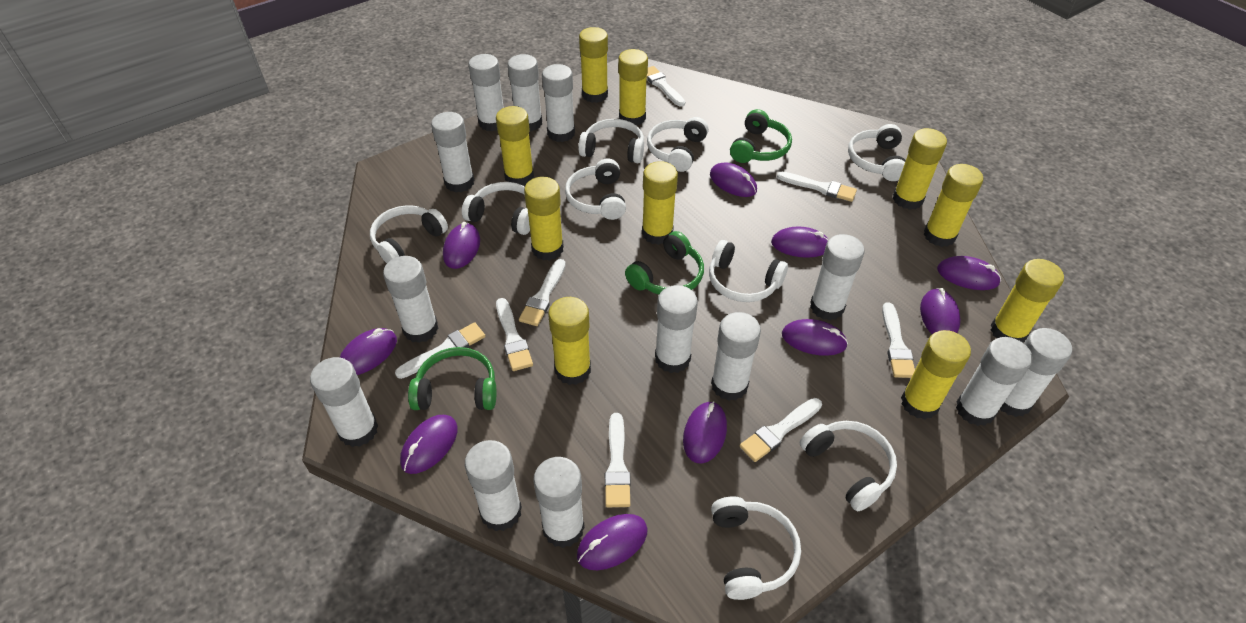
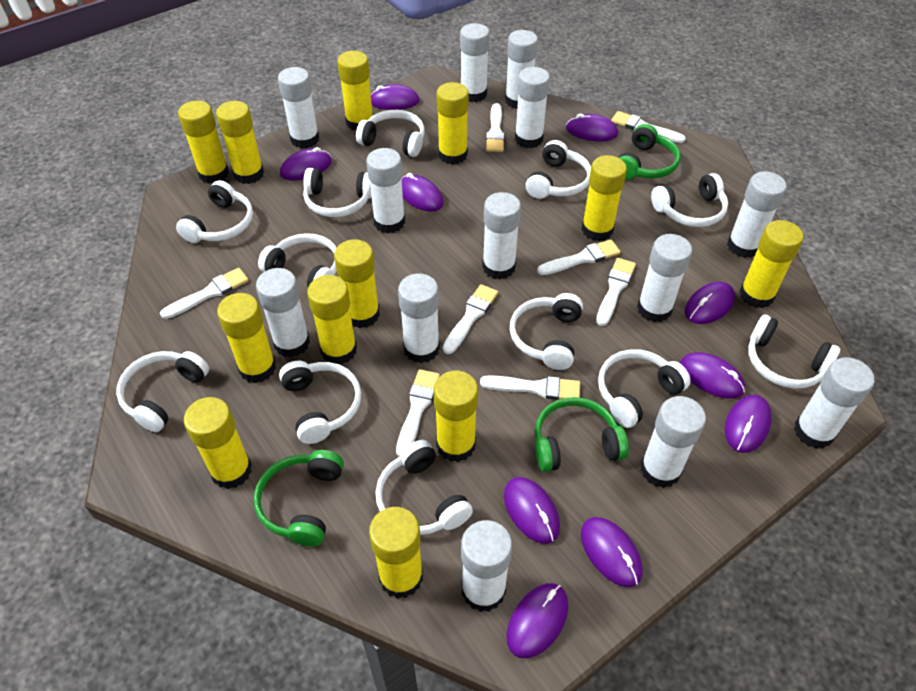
white headphones: [370,205,448,263] [462,182,530,235] [565,159,626,220] [578,119,644,163] [647,117,709,172] [709,240,788,302] [711,496,801,600] [800,421,897,511] [848,124,906,181] = 9 -> [116,351,209,432] [176,180,253,243] [258,233,337,287] [279,361,361,444] [303,168,372,217] [356,110,425,157] [375,440,473,535] [510,293,583,370] [526,140,591,199] [598,349,691,428] [651,173,728,227] [748,314,840,389] = 12
yellow glue stick: [496,106,534,186] [524,177,564,261] [548,297,591,385] [579,27,608,103] [618,49,648,126] [642,161,678,245] [893,128,947,210] [901,330,971,419] [924,164,983,247] [991,259,1064,343] = 10 -> [178,101,229,184] [184,397,252,489] [216,101,264,184] [217,293,276,383] [307,275,357,365] [334,239,380,328] [337,51,373,131] [369,507,423,599] [434,371,478,462] [437,82,469,165] [581,155,627,241] [739,220,803,308] = 12

